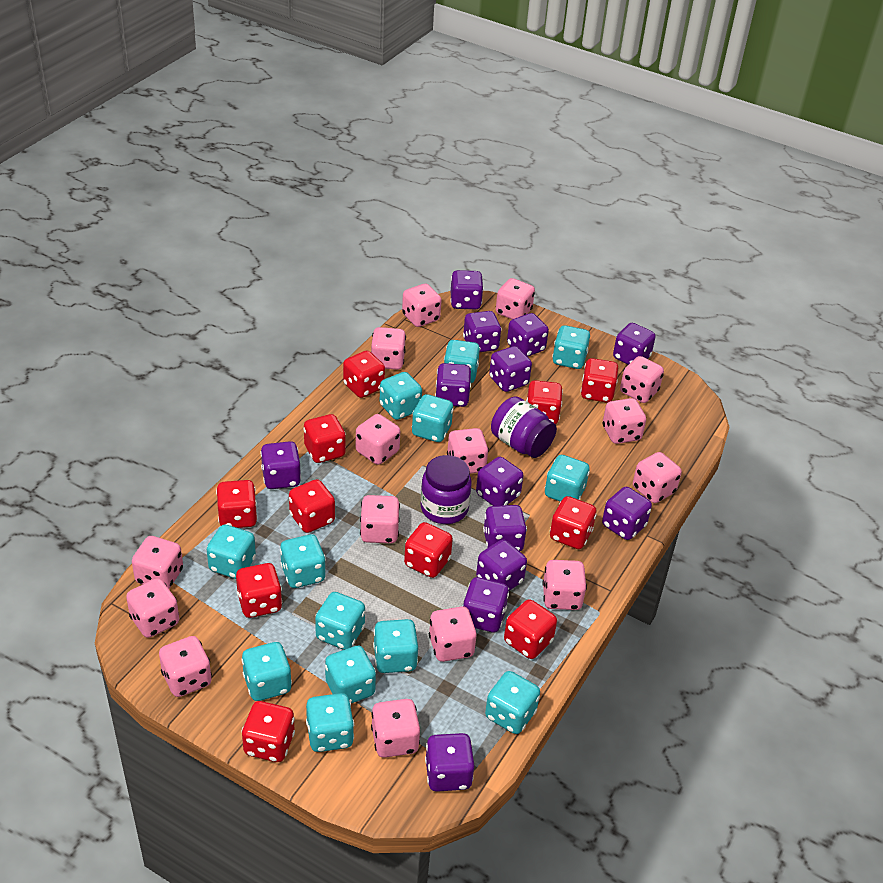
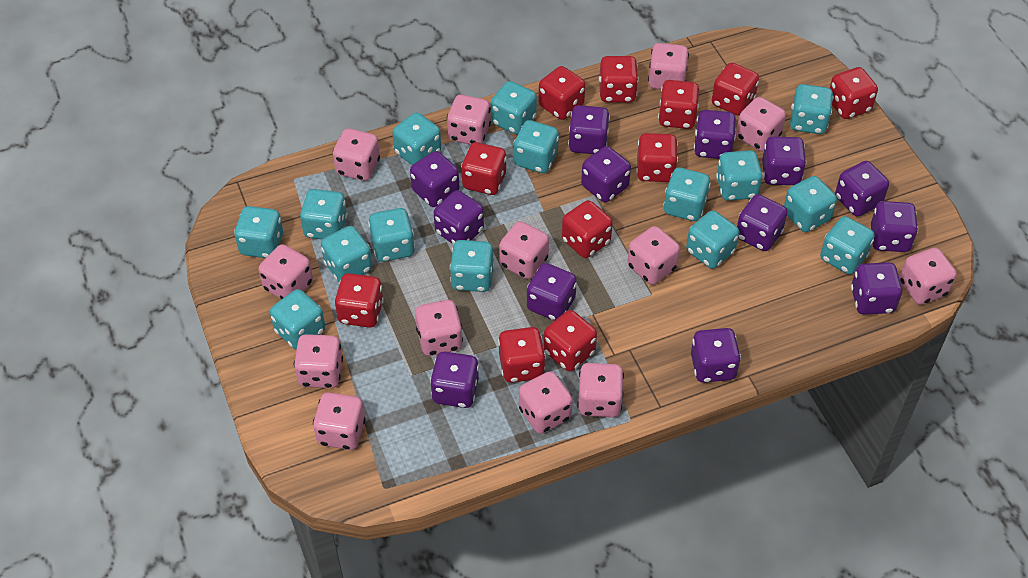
pink dice: [126,578,179,638] [132,536,183,589] [159,636,212,697] [356,414,400,465] [360,495,400,543] [371,327,406,370] [371,699,420,758] [402,284,442,327] [429,606,477,662] [447,428,489,474] [496,278,535,319] [542,560,587,610] [603,398,646,444] [620,356,664,403] [633,452,682,503] = 15 -> [259,244,313,299] [294,334,343,388] [313,392,366,450] [333,128,380,181] [415,300,463,356] [447,95,491,145] [499,221,549,279] [519,371,573,434] [577,363,624,417] [627,226,680,285] [648,43,689,89] [736,97,786,151] [899,248,957,305] = 13
purple jar: [421,455,472,524] [491,396,557,458] = 2 -> none = 0
turquoise dice: [207,524,256,579] [241,642,292,701] [280,534,326,588] [306,693,354,752] [315,592,365,650] [325,646,376,703] [373,619,418,673] [380,372,422,420] [412,394,454,442] [444,340,480,383] [485,671,540,734] [545,455,590,501] [552,325,590,369] = 13 -> [234,206,283,258] [270,289,325,350] [300,189,347,239] [321,226,372,283] [368,208,415,262] [392,112,441,165] [450,240,494,292] [491,81,537,135] [514,120,559,173] [663,167,711,221] [686,210,739,269] [716,150,763,201] [784,176,837,232] [790,84,834,134] [820,216,875,274] = 15

